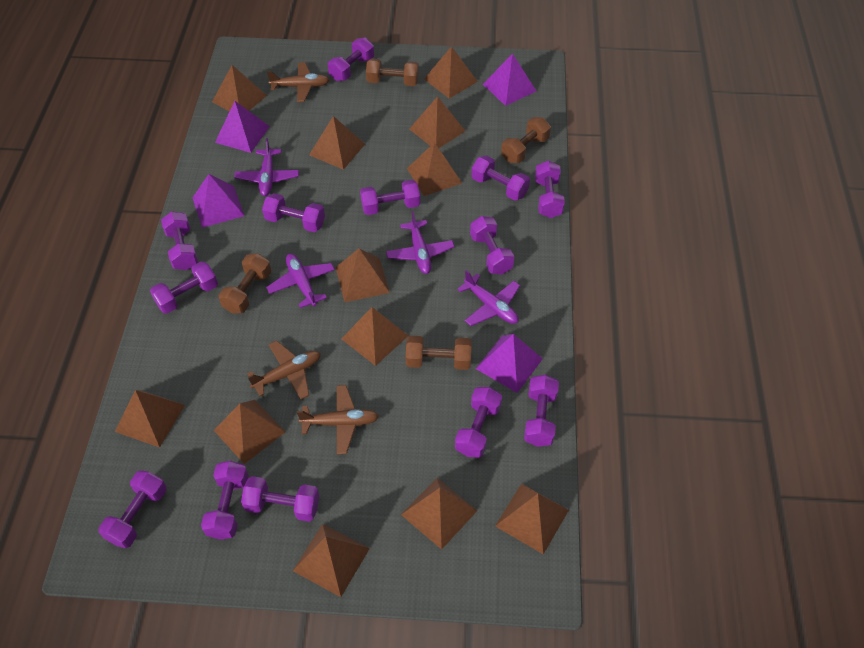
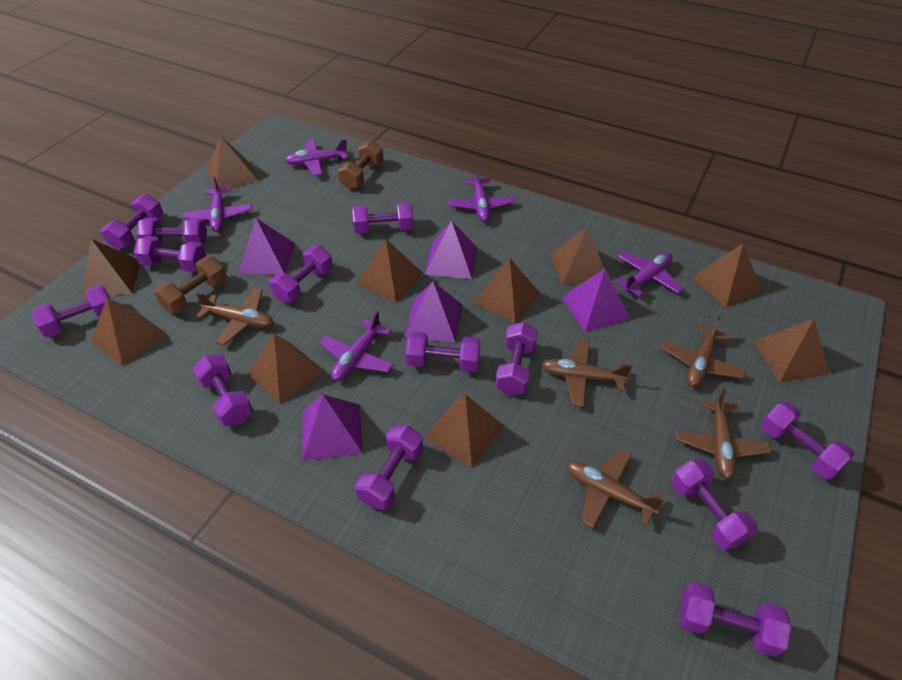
brown dumbbell: [219,253,271,314] [366,59,419,86] [406,336,471,370] [501,117,551,163] = 4 -> [154,257,227,313] [338,140,383,189] = 2
brown plane: [247,340,321,399] [267,62,329,102] [297,385,379,454] = 3 -> [196,288,273,346] [541,340,632,407] [566,449,664,528] [661,316,746,387] [676,389,771,479] = 5
brown pyramid: [115,390,185,448] [212,65,267,111] [214,400,285,464] [293,524,370,597] [309,116,365,170] [335,248,390,302] [341,307,408,366] [401,478,477,550] [407,142,462,196] [409,96,465,148] [424,46,478,98] [495,483,569,554] = 12 -> [81,239,140,298] [91,298,167,366] [207,136,258,188] [247,334,324,404] [356,239,423,302] [424,394,504,467] [472,258,540,323] [550,227,604,286] [691,244,762,307] [753,318,830,382] = 10
purple plane: [234,138,299,196] [266,254,335,308] [386,211,454,274] [457,270,520,326] = 4 -> [182,176,252,232] [284,139,348,176] [319,311,393,381] [448,166,515,222] [615,251,684,297] = 5
purple pyramid: [192,174,244,228] [215,101,270,153] [476,334,543,393] [483,54,536,106] = 4 -> [238,218,295,275] [302,395,363,461] [404,281,463,343] [424,221,478,279] [562,268,630,332] = 5

